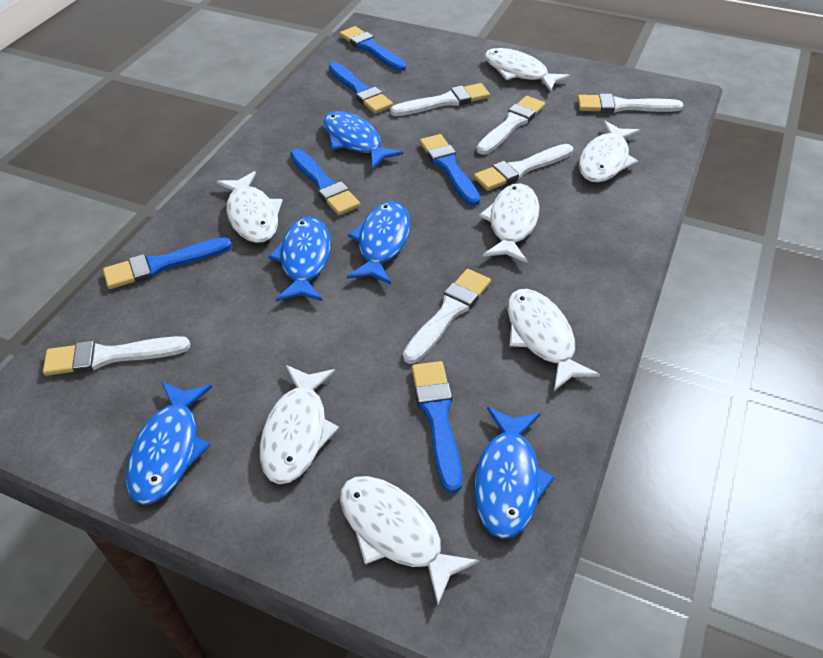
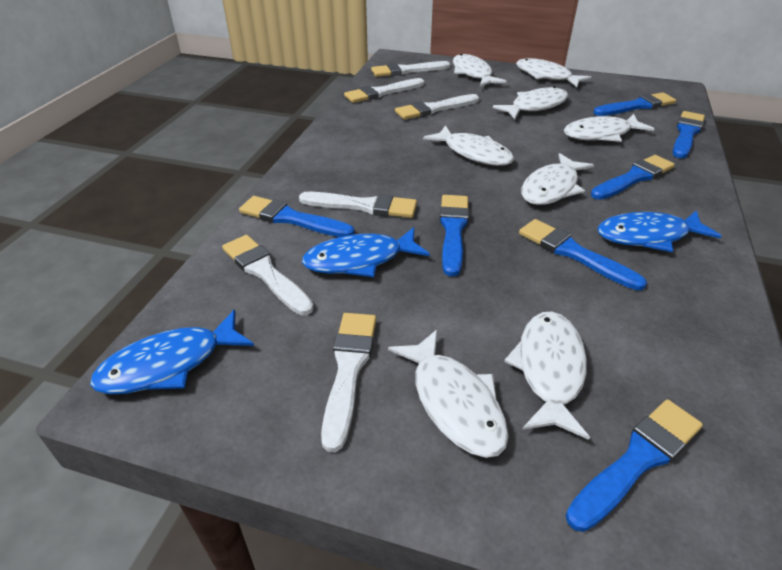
blue brush: [103,237,232,289] [290,149,360,215] [329,62,393,114] [340,26,406,71] [412,361,462,493] [420,134,481,206] = 6 -> [239,196,355,237] [440,195,469,276] [519,219,647,290] [566,399,703,532] [591,155,675,200] [593,92,676,116] [673,111,705,158] = 7
blue fish: [126,382,212,505] [269,217,331,301] [323,111,403,169] [347,201,410,284] [474,407,555,539] = 5 -> [90,309,254,394] [302,227,430,277] [597,210,721,252] = 3
white fish: [216,171,283,243] [260,365,339,484] [340,476,479,605] [479,183,539,263] [484,48,571,92] [507,289,600,391] [579,120,640,182] = 7 -> [388,329,509,458] [423,125,514,166] [453,54,507,87] [493,86,568,119] [504,311,590,440] [516,58,592,87] [521,153,594,205] [564,114,654,142] = 8

